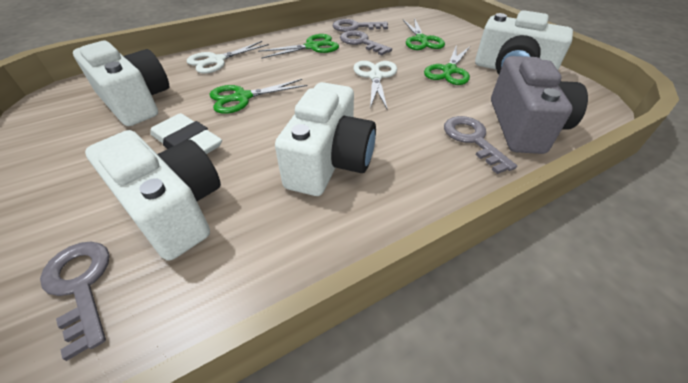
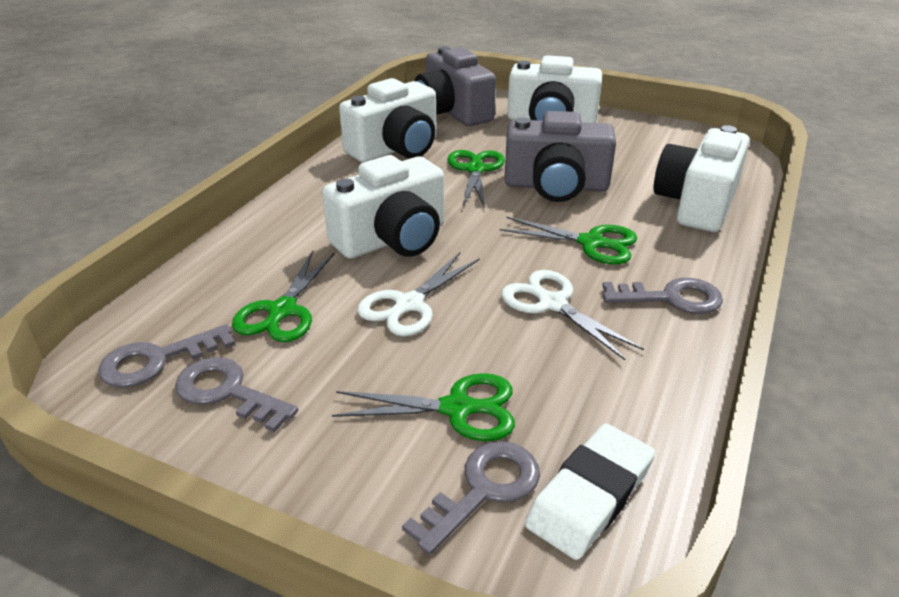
grey camera: [491,56,588,154] = 1 -> [415,46,496,126] [504,111,616,202] = 2

